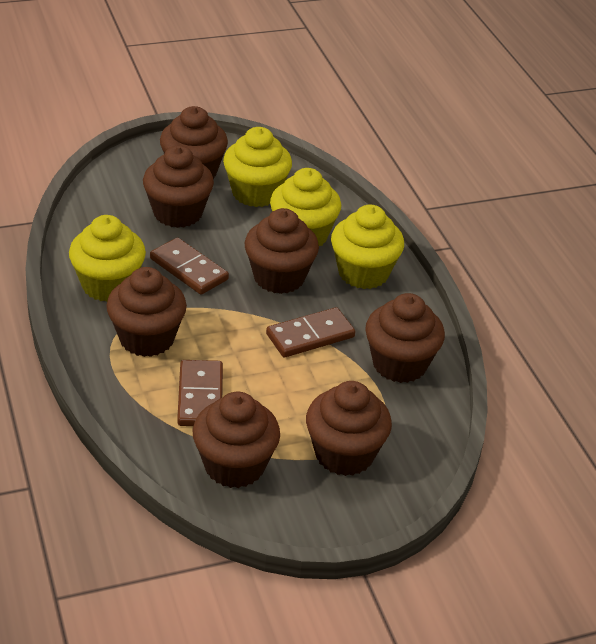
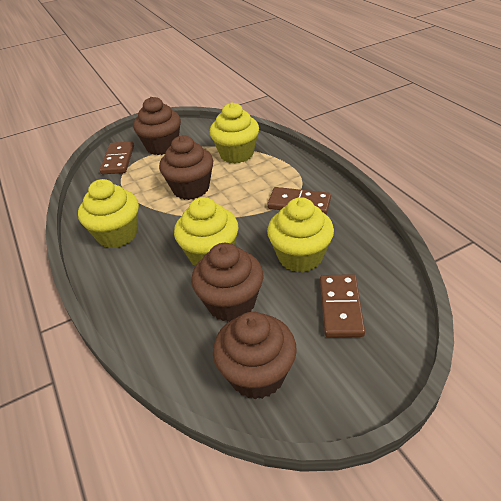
brown cupcake: [106,267,187,357] [143,146,214,228] [160,106,228,179] [193,392,280,488] [245,208,319,294] [306,381,392,476] [365,293,445,383] = 7 -> [133,97,181,155] [159,135,213,200] [191,243,263,322] [213,312,297,399] = 4

